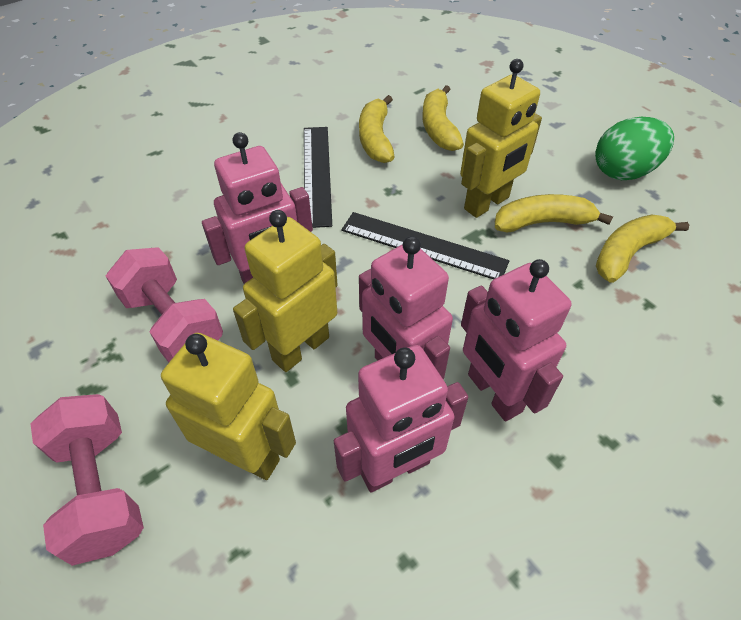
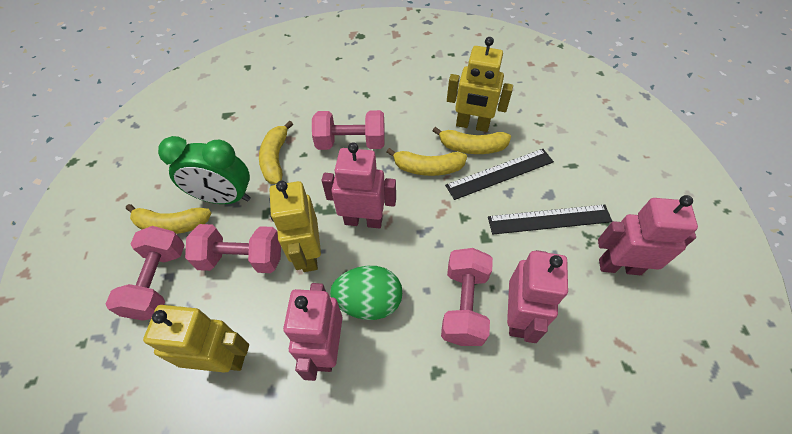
green clock: none = 0 -> [158,136,250,204] = 1
pink dumbbell: [30,394,144,566] [106,247,223,363] = 2 -> [105,226,185,321] [185,224,281,273] [312,110,385,150] [441,248,493,346] = 4

